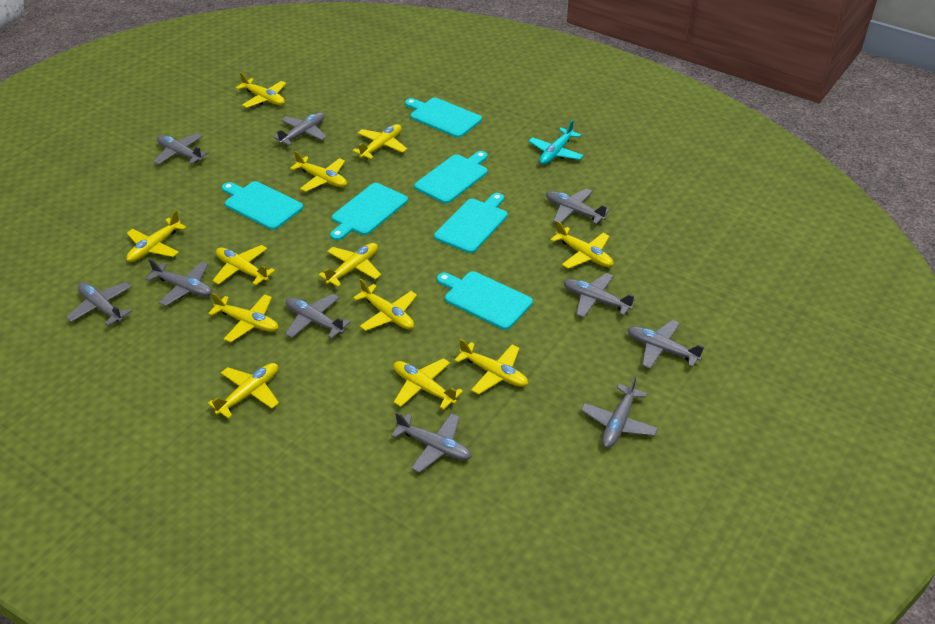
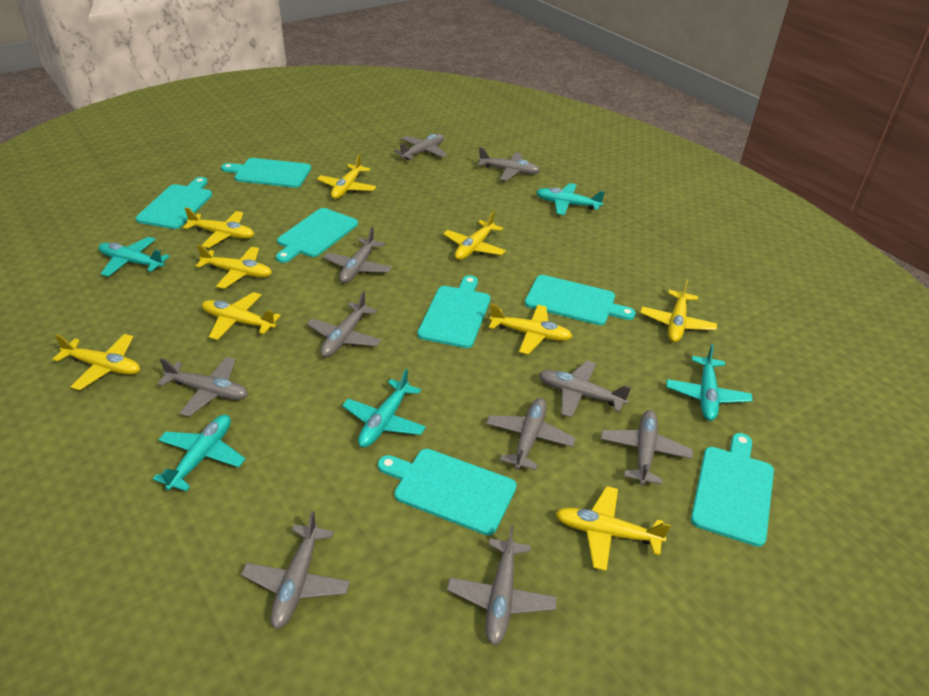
turquoise cutting board: [222,181,303,230] [330,183,408,240] [405,98,482,138] [414,151,488,204] [434,193,508,253] [437,271,533,330] = 6 -> [136,177,212,229] [221,158,311,188] [276,208,358,263] [378,449,517,535] [417,275,491,348] [525,275,636,325] [691,433,774,547] = 7
turquoise plane: [529,120,584,165] = 1 -> [99,237,170,277] [153,415,245,492] [342,369,426,447] [536,183,605,215] [666,344,753,421] = 5
yellow plane: [127,210,187,262] [208,293,278,342] [208,363,279,419] [213,245,275,285] [236,72,286,108] [290,151,347,192] [319,243,381,287] [353,124,407,159] [353,279,417,331] [394,358,463,410] [454,339,528,394] [550,221,613,269] = 12 -> [53,334,140,390] [183,207,254,248] [196,245,272,289] [202,292,281,340] [317,154,376,199] [443,211,506,260] [489,304,573,354] [555,486,671,571] [640,279,717,342] = 9

